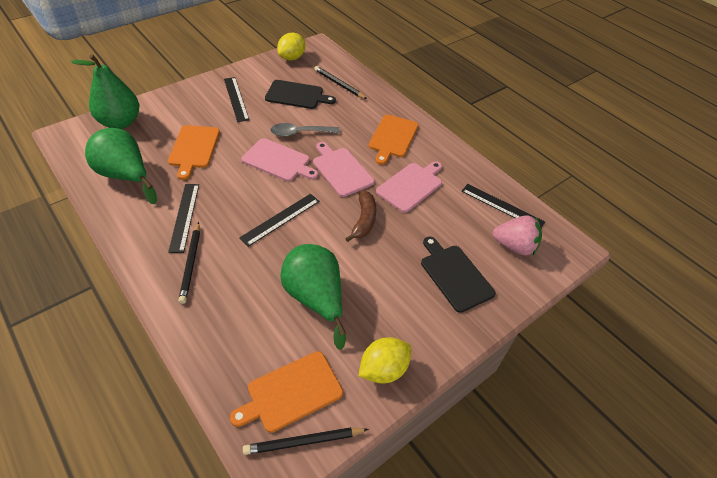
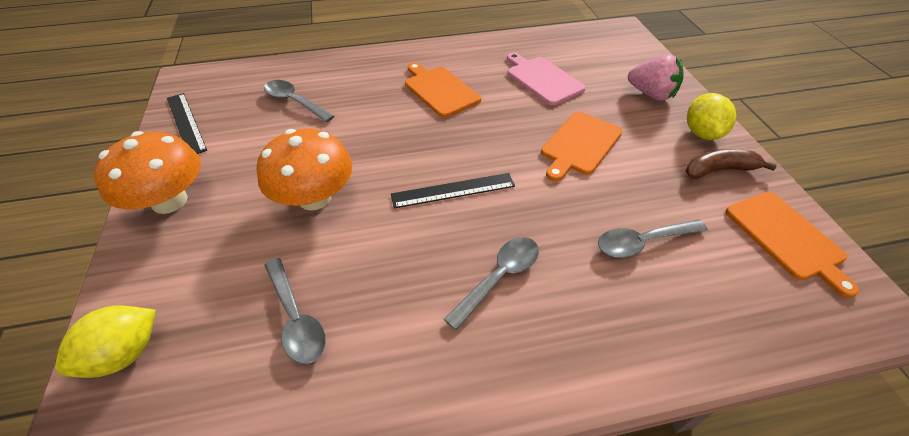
black cutting board: [265,80,336,109] [421,236,496,313] = 2 -> none = 0
black pencil: [178,222,200,304] [243,427,369,455] [314,66,367,99] = 3 -> none = 0
black ruler: [168,184,199,253] [224,77,249,122] [239,194,320,247] [461,184,545,228] = 4 -> [167,93,207,154] [391,173,515,208] = 2
green pear: [70,54,139,129] [85,128,157,204] [281,244,346,350] = 3 -> none = 0
grey spoon: [271,123,340,137] = 1 -> [264,80,334,122] [264,258,326,364] [444,237,539,330] [598,220,708,258] = 4
orange mushroom: none = 0 -> [94,131,201,214] [257,129,352,211] = 2
pink cutting board: [241,138,318,181] [313,142,375,197] [376,161,442,213] = 3 -> [507,53,586,105] = 1

